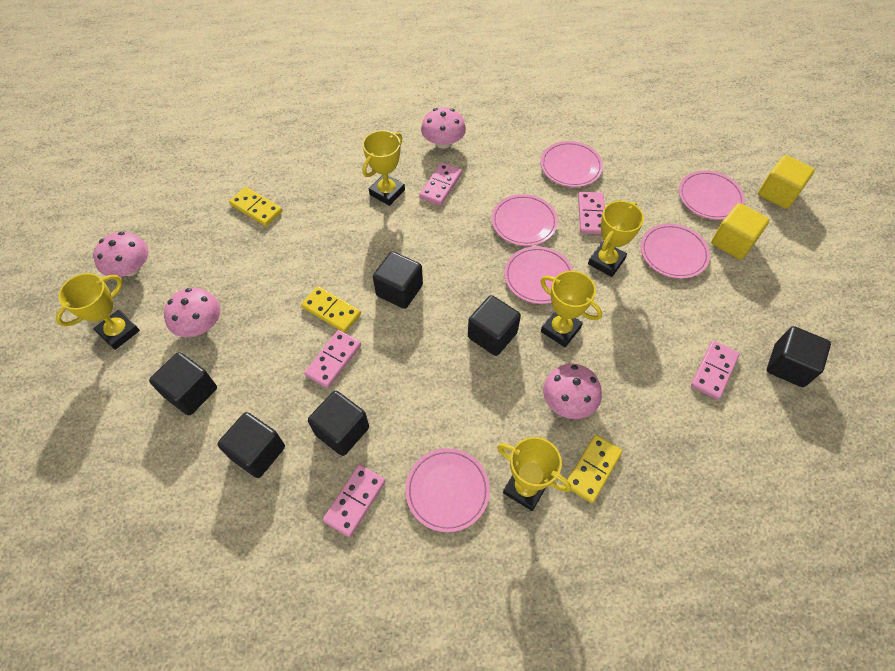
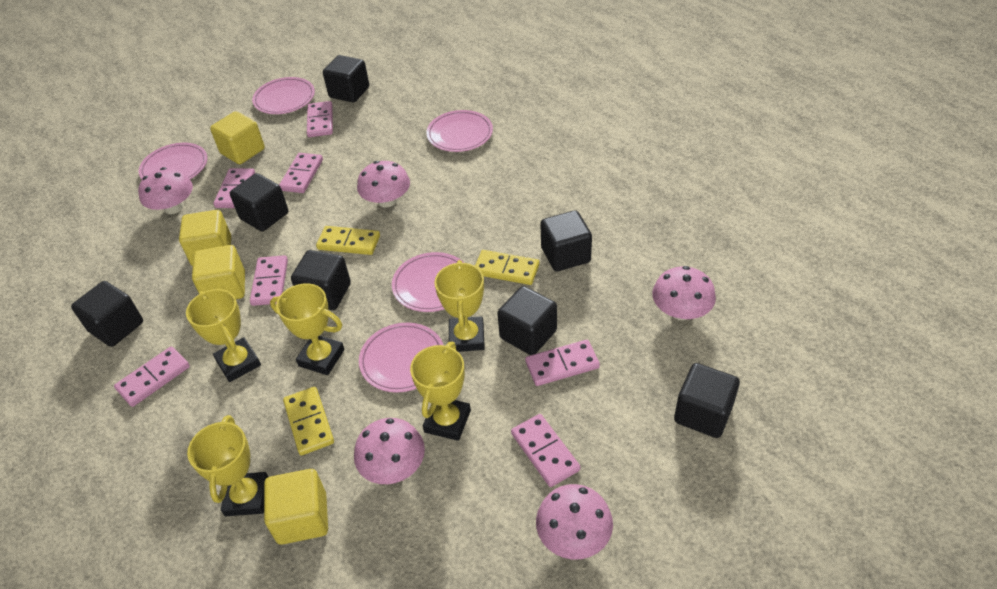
black cube: [149,352,217,415] [218,412,285,478] [308,391,369,456] [373,251,423,309] [468,295,521,356] [767,326,831,387] = 6 -> [71,281,143,347] [230,173,288,231] [291,250,351,310] [323,55,369,103] [497,286,557,355] [540,210,592,272] [674,363,740,438] = 7
pink domino: [304,330,361,388] [323,464,386,537] [419,162,462,206] [578,192,605,234] [691,340,740,400] = 5 -> [114,346,190,407] [213,168,255,208] [250,255,288,306] [279,153,323,193] [307,101,333,137] [511,414,580,487] [525,340,600,386] = 7
pink mushroom: [93,232,148,277] [164,288,220,337] [421,107,466,149] [543,364,602,419] = 4 -> [138,167,193,214] [354,418,425,484] [357,161,410,208] [536,484,613,560] [652,266,716,320] = 5
pink plate: [405,448,490,532] [492,194,558,246] [504,246,574,304] [540,141,603,187] [641,224,710,279] [679,170,745,220] = 6 -> [139,143,207,179] [252,77,315,114] [359,323,443,393] [392,252,464,312] [426,110,493,152] = 5
yellow cube: [711,203,769,259] [758,155,815,209] = 2 -> [179,210,231,266] [192,245,245,299] [210,111,265,164] [264,469,328,545] = 4

